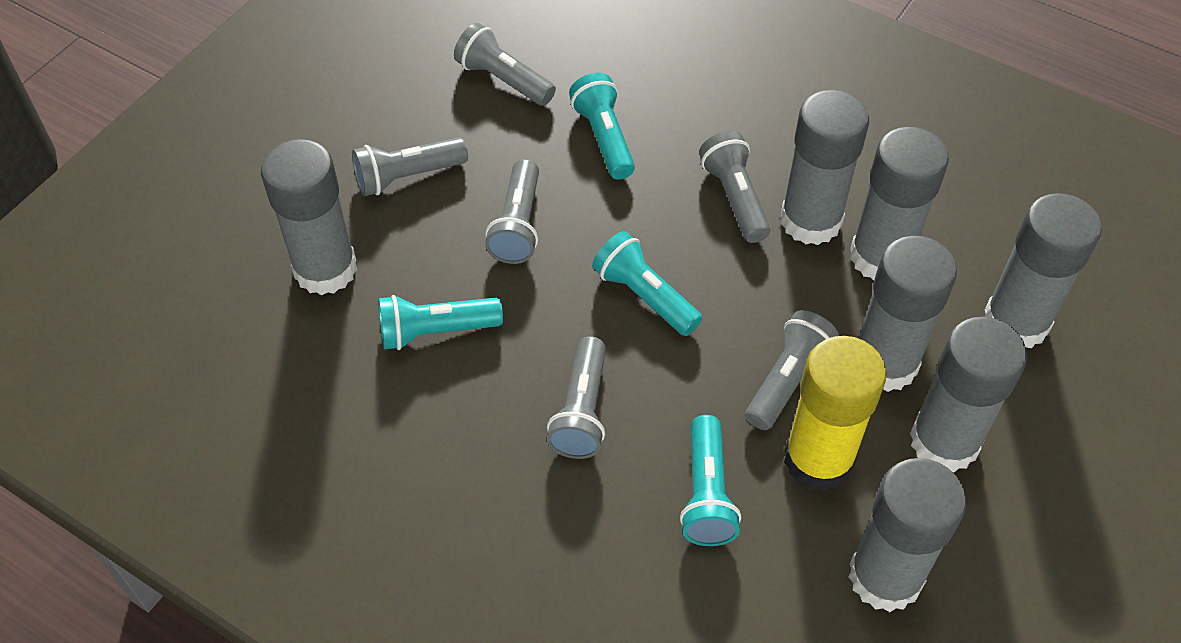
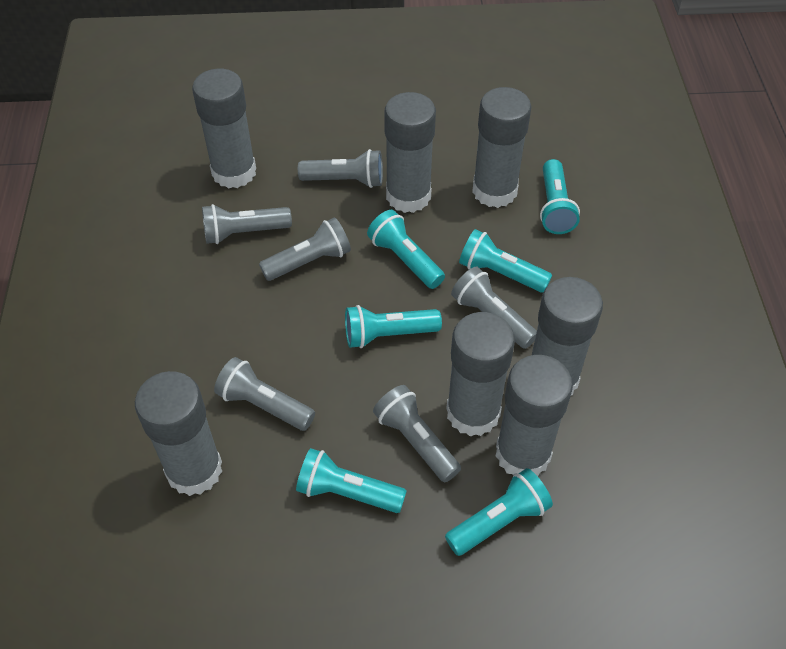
turquoise flashlight: [378,295,503,350] [569,73,635,180] [592,231,702,336] [680,415,741,546] = 4 -> [296,448,407,513] [345,305,442,348] [367,210,445,289] [445,468,553,556] [459,229,552,293] [540,159,580,234] = 6
yellow glue stick: [784,336,887,492] = 1 -> none = 0

